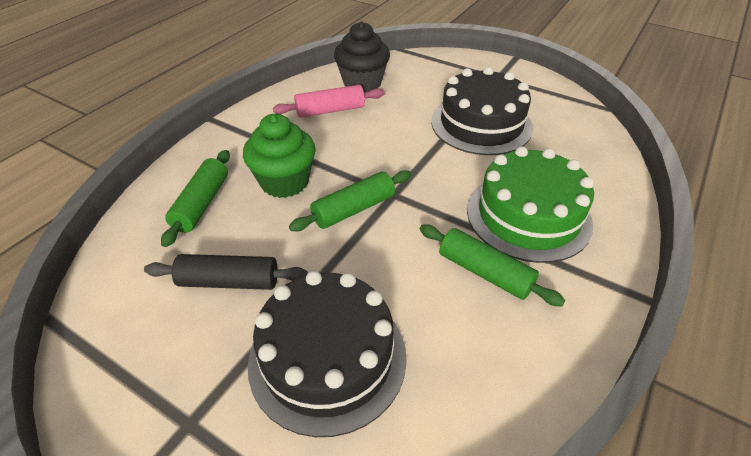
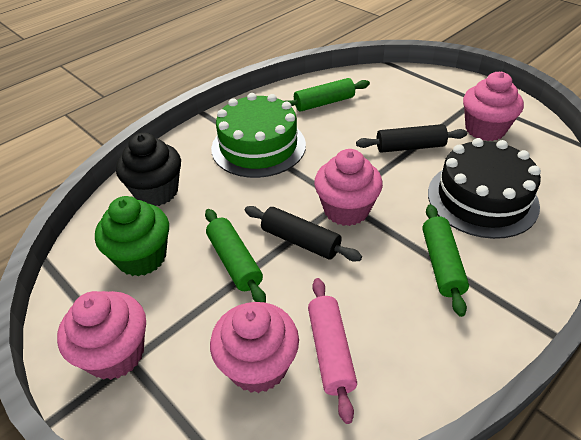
black cake: [248,271,407,437] [431,67,533,155] = 2 -> [428,138,541,239] = 1
black rolling pin: [144,254,308,290] = 1 -> [245,206,362,261] [356,124,467,153] = 2
pink cupcake: none = 0 -> [57,291,146,380] [210,302,299,393] [314,149,383,226] [463,72,524,141] = 4

